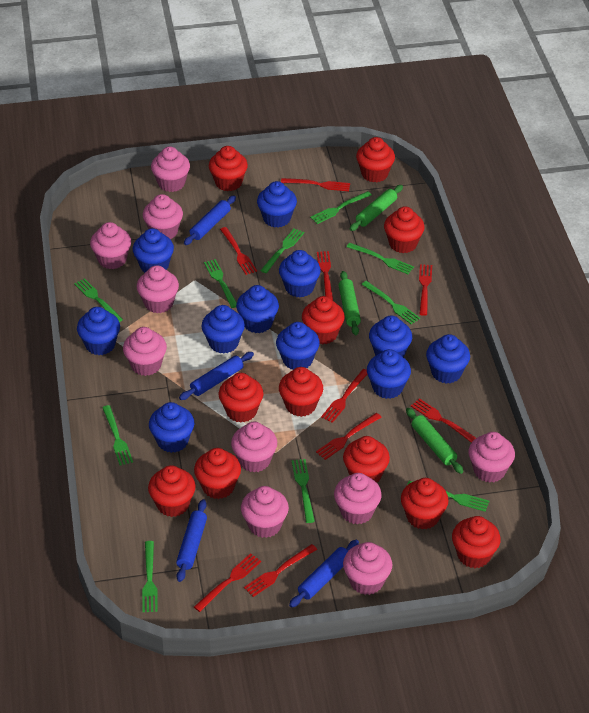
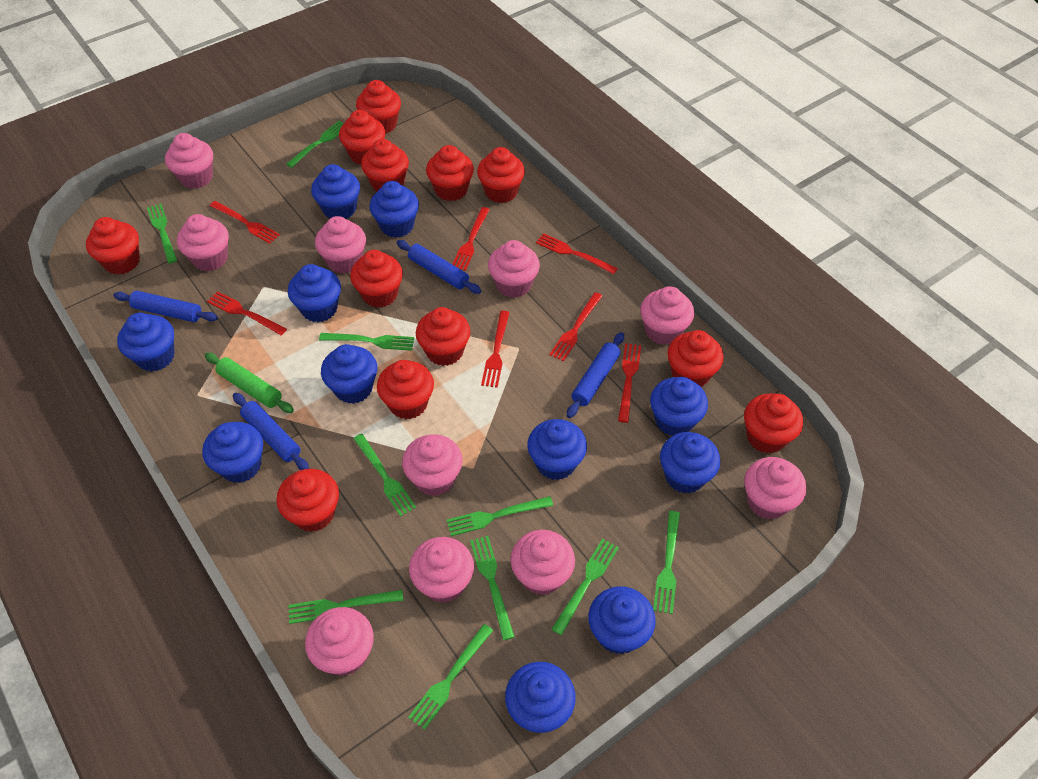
green rolling pin: [339,271,361,335] [350,185,403,231] [406,408,464,474] = 3 -> [205,353,294,413] = 1
red cupcake: [148,465,196,517] [194,448,241,499] [209,146,248,191] [219,373,264,423] [279,367,323,417] [302,296,345,345] [343,436,390,483] [356,137,395,182] [384,206,425,253] [401,478,448,529] [452,516,501,568] = 11 -> [86,217,140,275] [276,469,339,532] [339,110,385,165] [350,250,403,308] [356,80,401,133] [361,139,409,192] [377,360,434,419] [416,307,471,366] [426,145,474,201] [477,147,525,203] [667,330,724,387] [744,394,803,453] = 12
red fork: [194,553,261,612] [220,227,257,275] [244,544,317,597] [281,178,350,191] [316,413,382,460] [317,251,333,300] [321,369,368,423] [411,398,476,443] [419,264,432,316] = 9 -> [207,291,287,335] [210,201,280,244] [452,207,490,271] [481,311,510,388] [536,233,618,274] [549,292,602,361] [618,343,641,423] = 7

